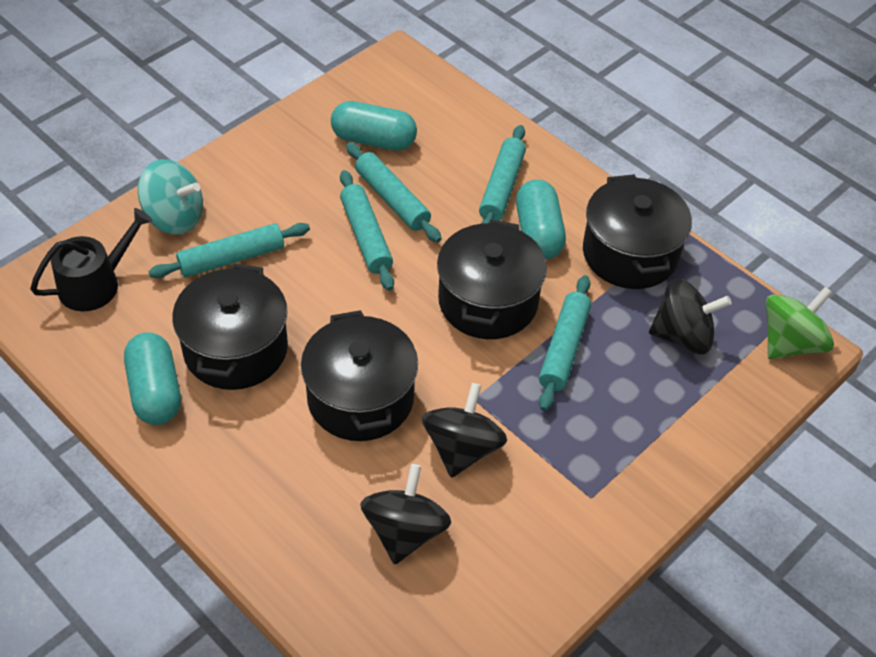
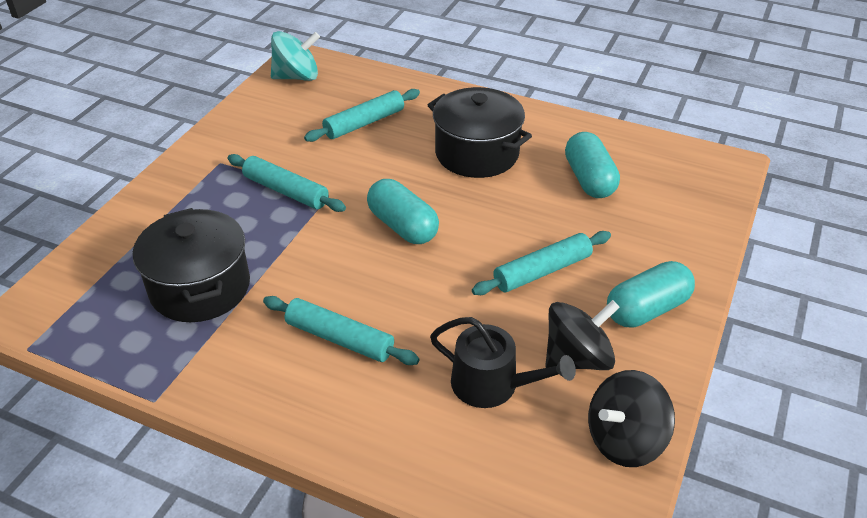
black pot: [172,264,288,390] [301,310,418,441] [437,219,547,339] [583,174,692,289] = 4 -> [133,208,250,322] [428,87,532,178] = 2
black spinning top: [360,464,451,564] [422,383,507,478] [649,278,732,354] = 3 -> [545,300,620,370] [588,370,675,467] = 2
green spinning top: [766,287,834,359] = 1 -> none = 0
turquoise rolling pin: [148,223,310,278] [340,170,394,291] [346,142,442,242] [479,125,526,224] [539,275,591,411] = 5 -> [228,154,346,212] [263,296,420,365] [304,89,420,142] [472,231,611,295] = 4

